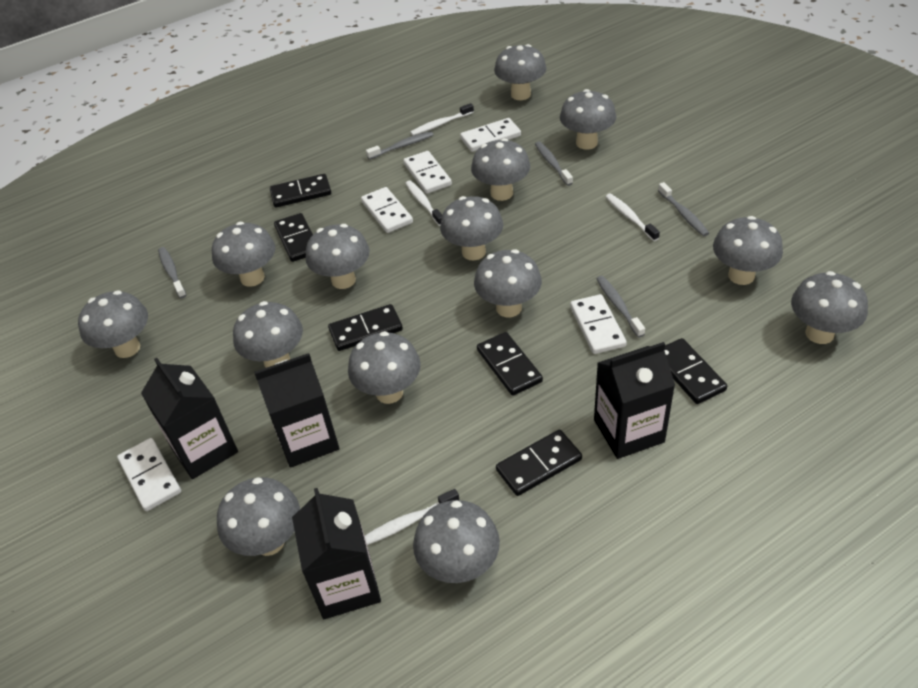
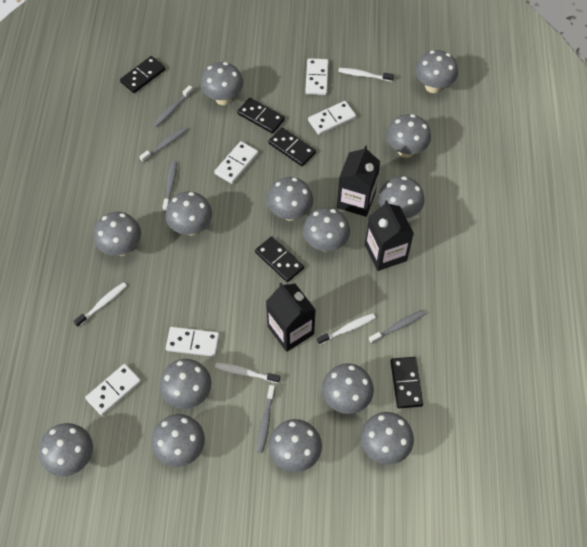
black carton: [141,358,238,479] [254,353,340,468] [292,488,381,619] [594,342,675,459] = 4 -> [266,283,316,352] [337,145,381,217] [365,200,414,271] = 3
black domino: [270,174,331,208] [274,213,313,262] [328,304,403,351] [477,332,543,396] [496,430,582,496] [664,338,727,404] = 6 -> [120,56,165,93] [237,98,285,134] [255,236,304,282] [268,128,316,166] [391,357,423,408] = 5

